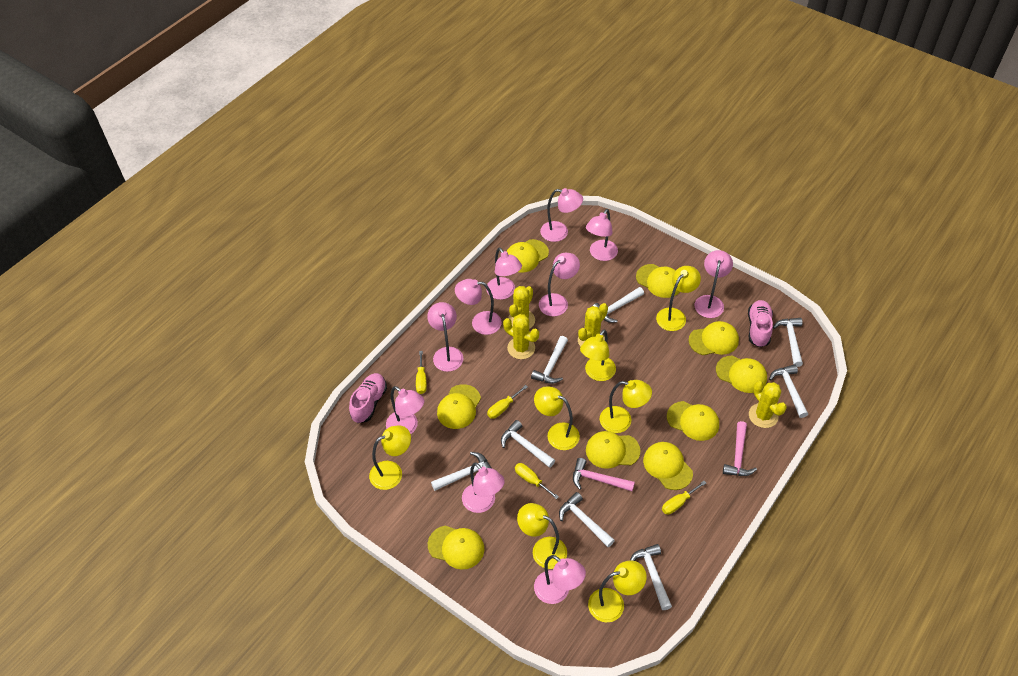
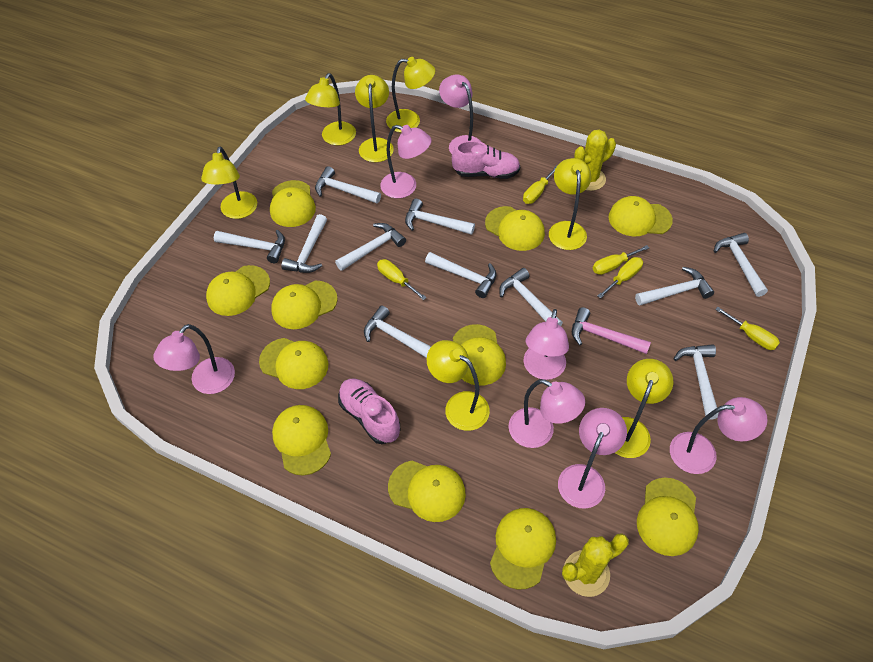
pink hammer: [573,458,635,491] [723,421,757,476] = 2 -> [572,307,651,354] = 1
pink lamp: [386,386,424,434] [427,302,463,372] [455,279,502,335] [462,462,505,513] [486,248,522,300] [534,555,586,604] [539,253,580,316] [540,188,583,242] [586,209,618,261] [695,250,733,318] = 10 -> [153,324,235,394] [380,125,432,198] [439,74,481,154] [509,379,585,448] [523,309,569,380] [558,408,627,509] [670,397,768,474] = 7
white hammer: [431,452,491,491] [501,420,555,468] [531,336,568,384] [559,492,615,547] [593,287,644,323] [630,544,672,610] [769,364,808,418] [773,318,803,367] = 8 -> [214,230,285,263] [281,214,327,273] [315,166,381,203] [335,223,406,271] [364,306,431,358] [405,199,475,235] [425,252,496,298] [499,268,563,326] [635,267,714,306] [674,344,719,420] [714,233,768,297] = 11
yellow cactus: [503,314,539,359] [508,286,535,329] [578,303,608,347] [749,381,787,428] = 4 -> [562,533,629,597] [574,130,616,191] = 2
yellow cap: [428,525,484,570] [437,384,481,429] [507,239,549,272] [586,431,640,469] [636,264,679,298] [643,442,693,490] [667,401,719,441] [689,321,739,355] [716,355,767,393] = 9 -> [206,265,270,316] [259,338,329,389] [270,180,316,227] [271,281,338,329] [272,405,331,476] [388,461,466,522] [453,324,506,386] [485,206,545,251] [490,508,556,590] [609,196,673,237] [637,478,699,556] = 11
yellow screwdriver: [416,351,427,394] [487,385,528,419] [515,463,559,499] [662,481,706,515] = 4 -> [377,259,427,300] [523,165,557,204] [593,245,649,275] [598,257,643,299] [715,307,780,350] = 5

